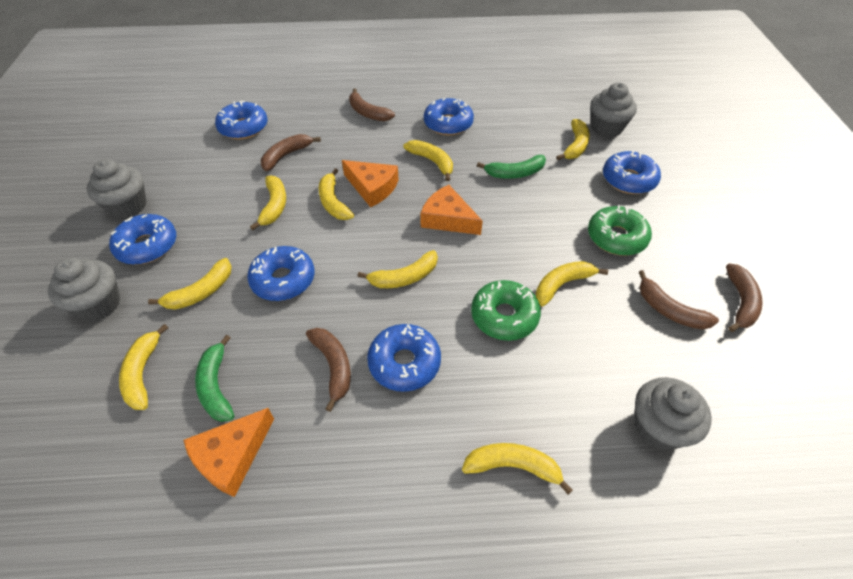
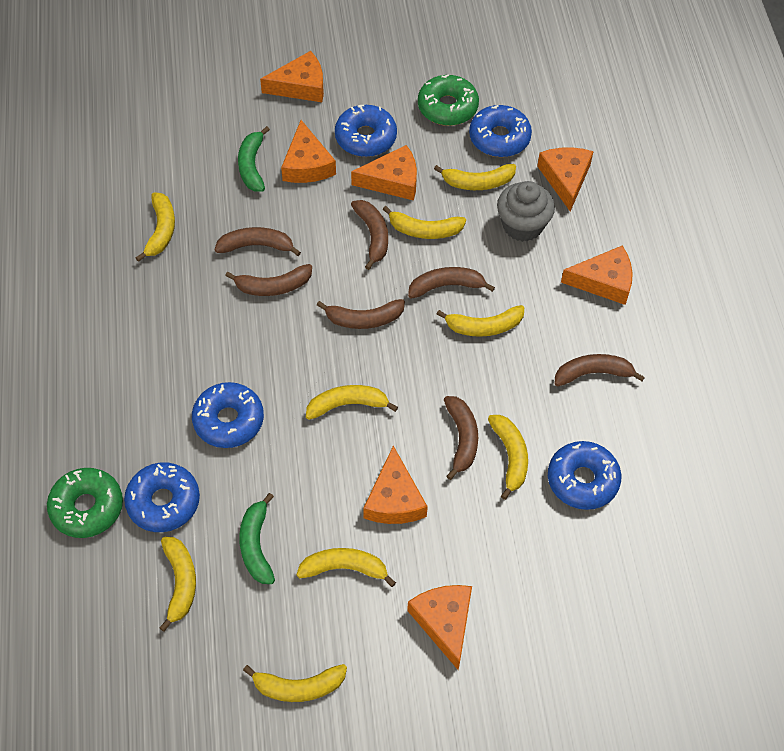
blue donut: [109,214,176,265] [215,101,267,140] [247,246,315,301] [367,324,441,392] [424,98,474,135] [603,150,661,194] = 6 -> [124,462,200,532] [192,382,264,448] [335,105,397,157] [469,105,532,157] [548,441,621,510] = 5
brown banana: [261,134,321,171] [306,328,351,412] [349,88,395,121] [639,270,719,330] [726,264,763,332] = 5 -> [215,227,301,256] [225,264,312,296] [317,299,405,329] [351,200,388,270] [408,267,495,298] [444,396,478,480] [555,354,645,387] = 7
grey cupcake: [48,258,121,321] [87,159,147,219] [590,83,637,137] [634,377,712,450] = 4 -> [497,181,555,242] = 1
orange cheese: [183,408,274,497] [342,160,399,207] [420,185,483,235] = 3 -> [260,51,324,102] [281,120,336,183] [351,145,417,201] [363,446,428,524] [407,585,472,670] [537,147,594,212] [561,246,633,305] = 7

